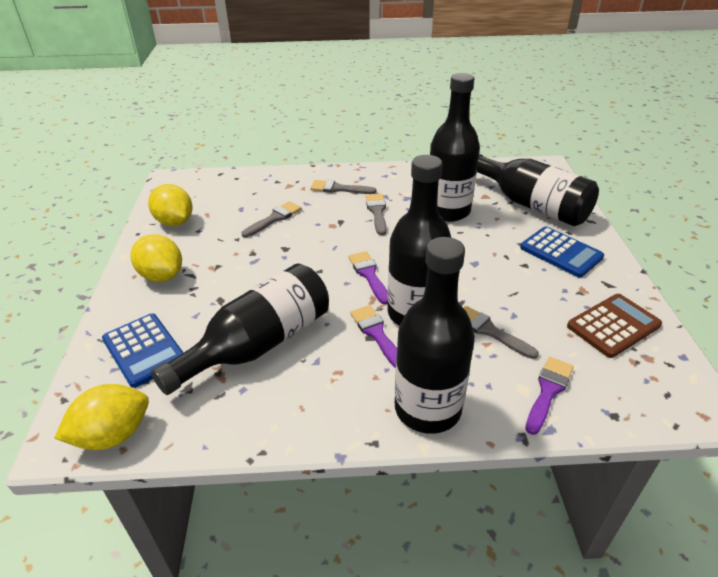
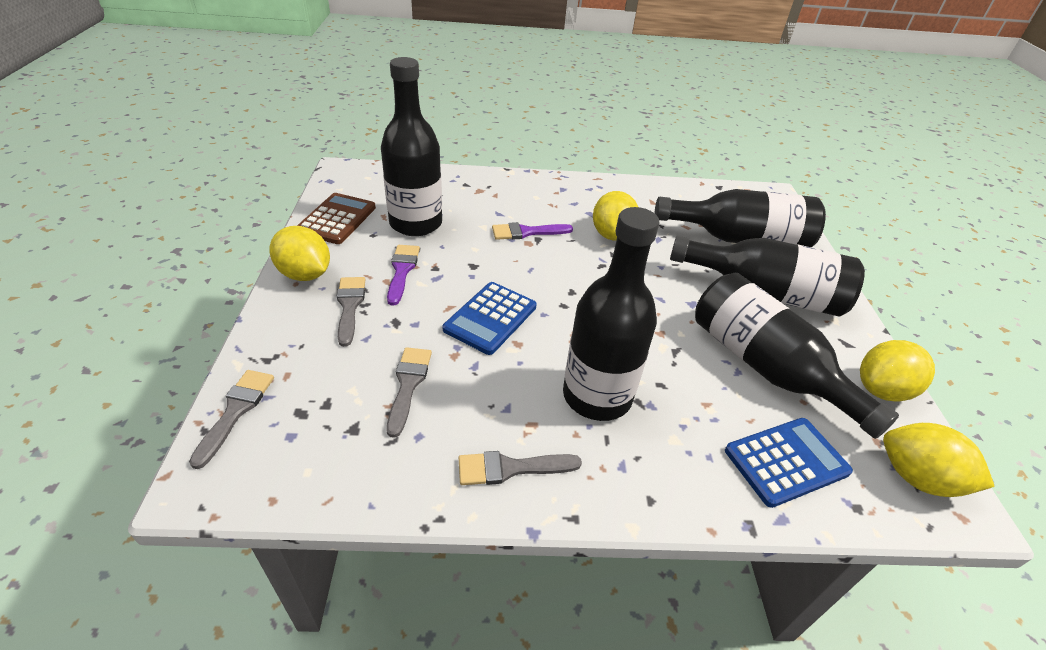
purple brush: [348,251,388,305] [350,305,397,368] [525,357,574,435] = 3 -> [387,245,420,306] [492,222,573,240] = 2
yellow lemon: [54,384,149,450] [130,234,182,282] [148,184,193,226] = 3 -> [269,226,330,281] [593,191,638,241] [860,340,935,402] [883,423,995,497] = 4

